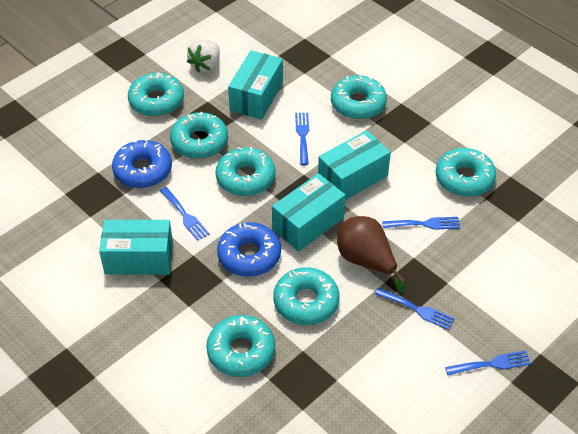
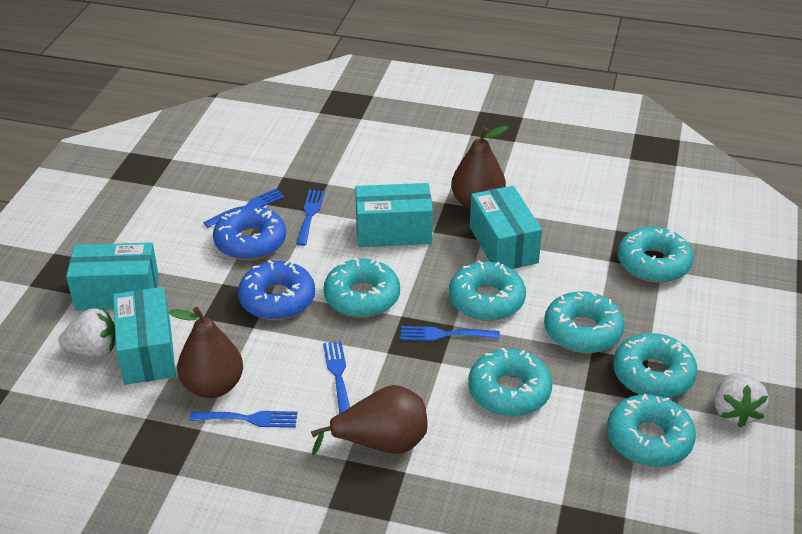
brown pear: [337,216,405,293] = 1 -> [168,307,243,398] [311,385,428,455] [451,126,509,210] = 3
white strawberry: [187,39,220,73] = 1 -> [58,308,116,357] [714,373,769,428] = 2

